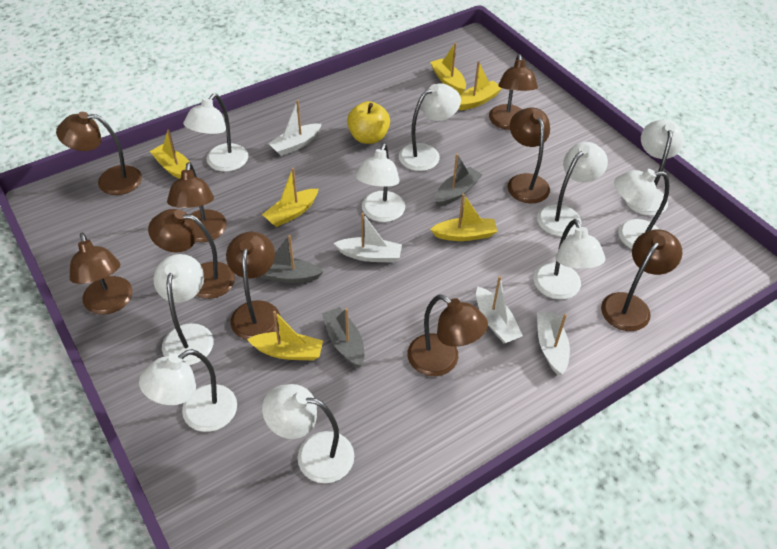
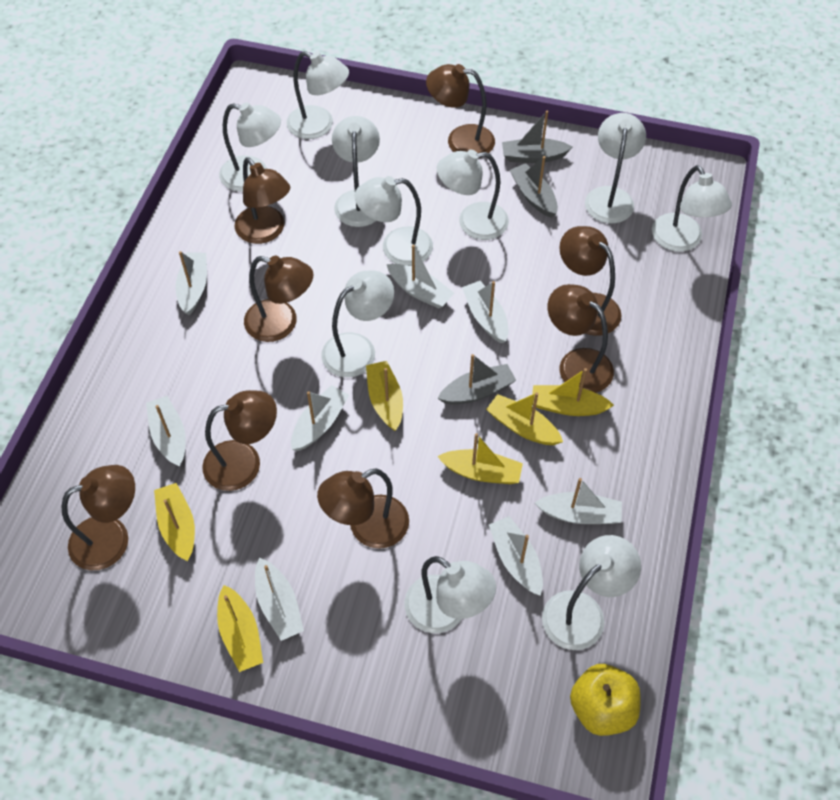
brown lamp: [56,112,142,195] [70,232,133,315] [148,209,235,299] [167,162,227,242] [226,232,280,340] [407,294,488,376] [489,54,538,130] [508,107,550,204] [601,229,682,331] = 9 -> [62,465,135,570] [202,390,277,491] [235,157,290,244] [244,256,314,342] [317,468,409,549] [426,64,495,158] [548,284,614,393] [559,226,621,336] = 8
white boat: [268,100,322,156] [333,213,402,263] [476,276,523,343] [537,312,570,375] = 4 -> [146,396,186,466] [175,251,207,315] [255,558,304,641] [291,385,349,451] [387,245,454,308] [462,281,508,343] [489,516,543,596] [535,478,622,524] = 8

